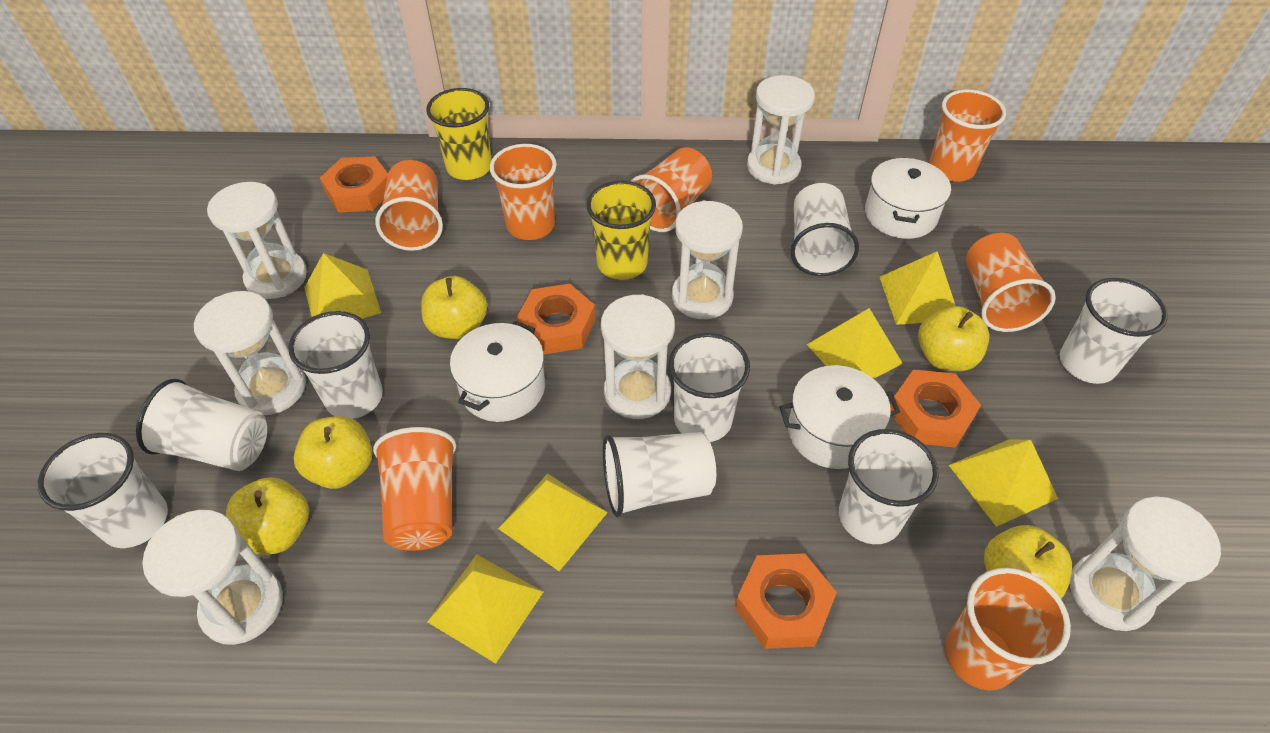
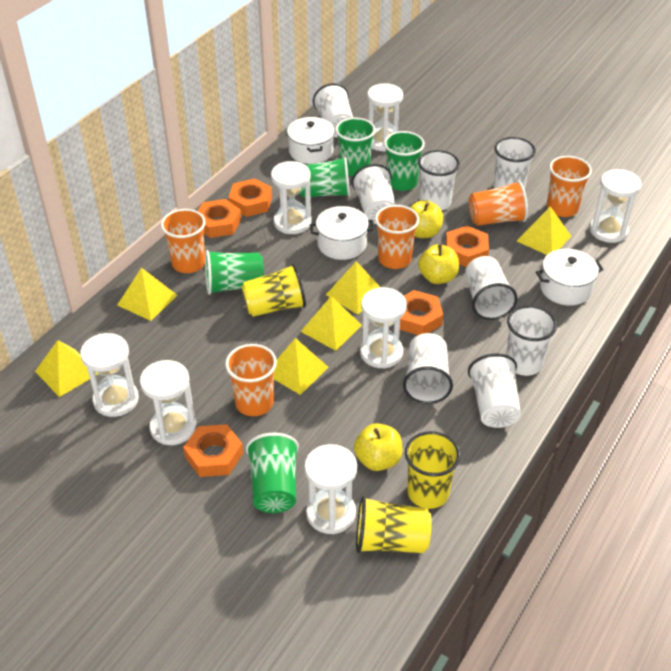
green cup: none = 0 -> [205,250,264,295] [246,433,299,513] [300,156,350,198] [335,117,375,176] [384,131,425,191] = 5
orange cup: [373,427,456,551] [375,160,443,251] [490,144,557,240] [631,147,712,232] [929,89,1006,182] [945,568,1071,690] [966,233,1056,332] = 7 -> [161,209,206,273] [225,344,277,416] [375,205,419,269] [468,181,528,226] [547,156,592,217] = 5
orange nut: [320,156,388,213] [517,284,596,355] [735,553,837,649] [890,369,981,448] = 4 -> [183,424,243,477] [198,199,241,238] [228,178,272,217] [400,290,443,335] [445,226,489,267] = 5
yellow apple: [226,477,309,554] [294,416,372,489] [421,276,487,339] [918,306,989,371] [984,525,1072,598] = 5 -> [354,423,402,471] [410,200,443,238] [418,244,459,284] = 3
yellow cup: [426,88,492,180] [587,181,656,280] = 2 -> [241,264,306,317] [356,496,432,553] [405,431,461,509] = 3

